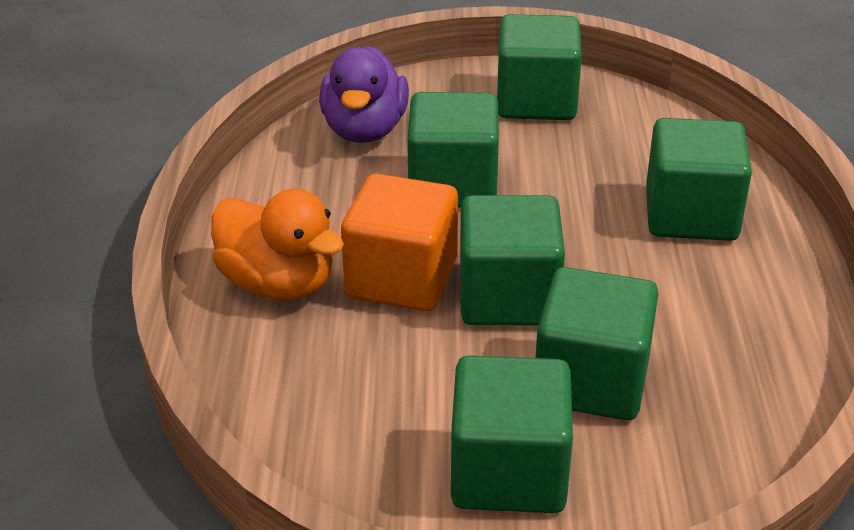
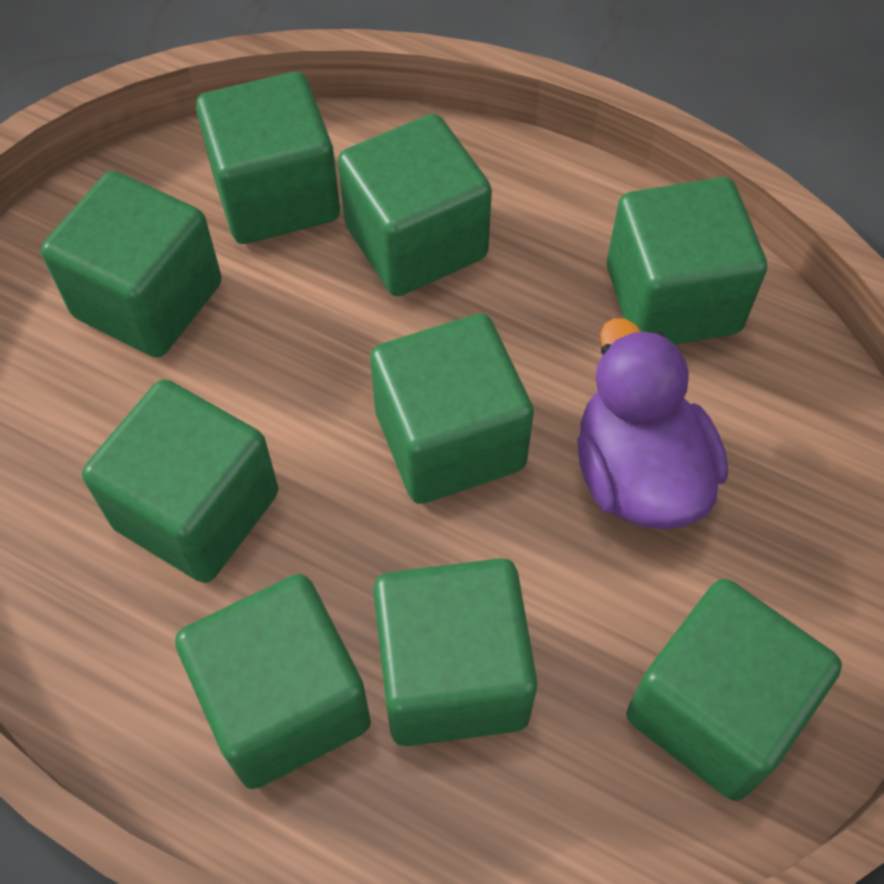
green cube: [407,92,499,208] [451,355,573,513] [460,195,565,325] [497,14,582,120] [535,267,658,420] [646,118,752,241] = 6 -> [41,171,222,358] [82,379,279,583] [175,574,371,789] [196,72,340,244] [338,114,492,296] [370,313,534,504] [373,558,538,746] [607,177,767,345] [626,579,842,801] = 9
orange cube: [341,174,458,311] = 1 -> none = 0
orange duck: [211,189,344,300] = 1 -> none = 0

